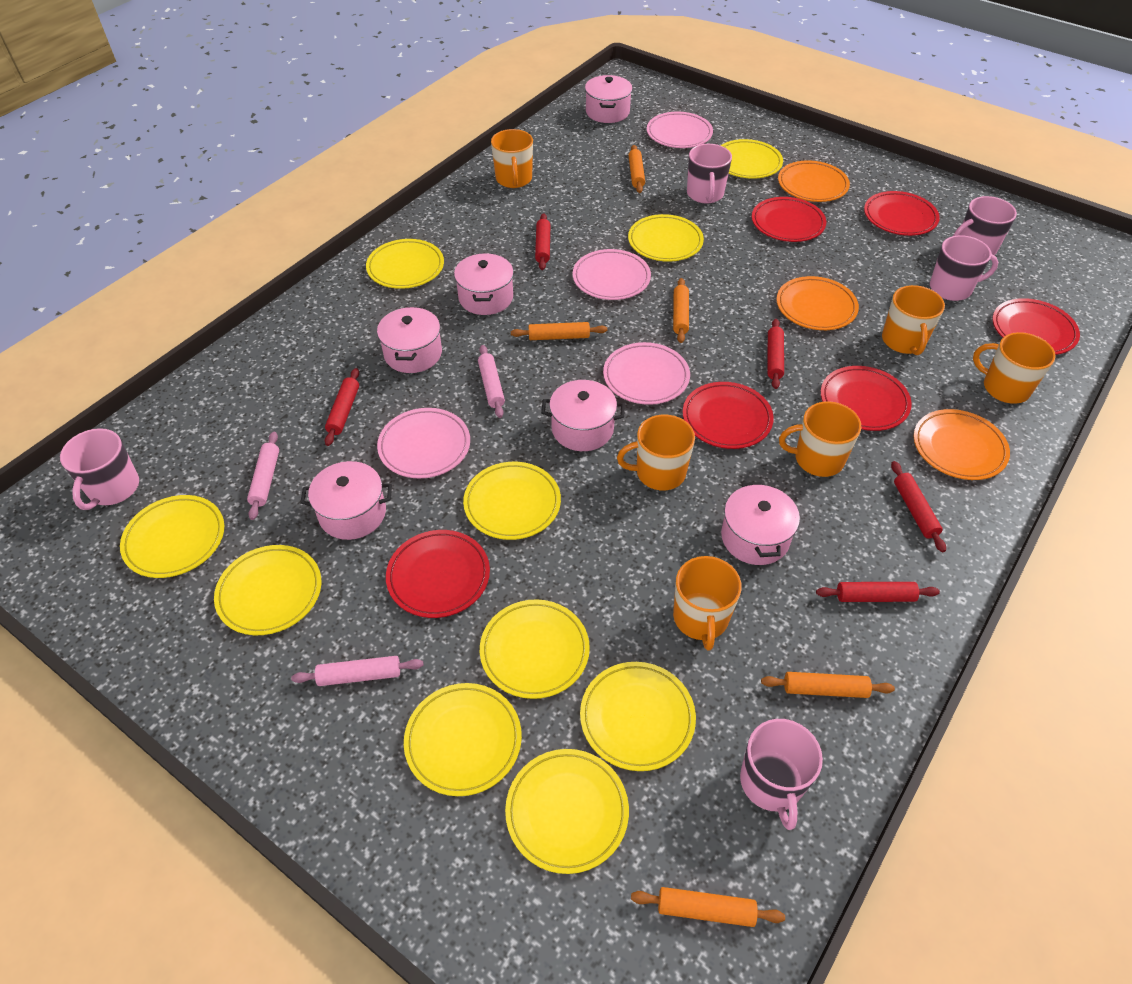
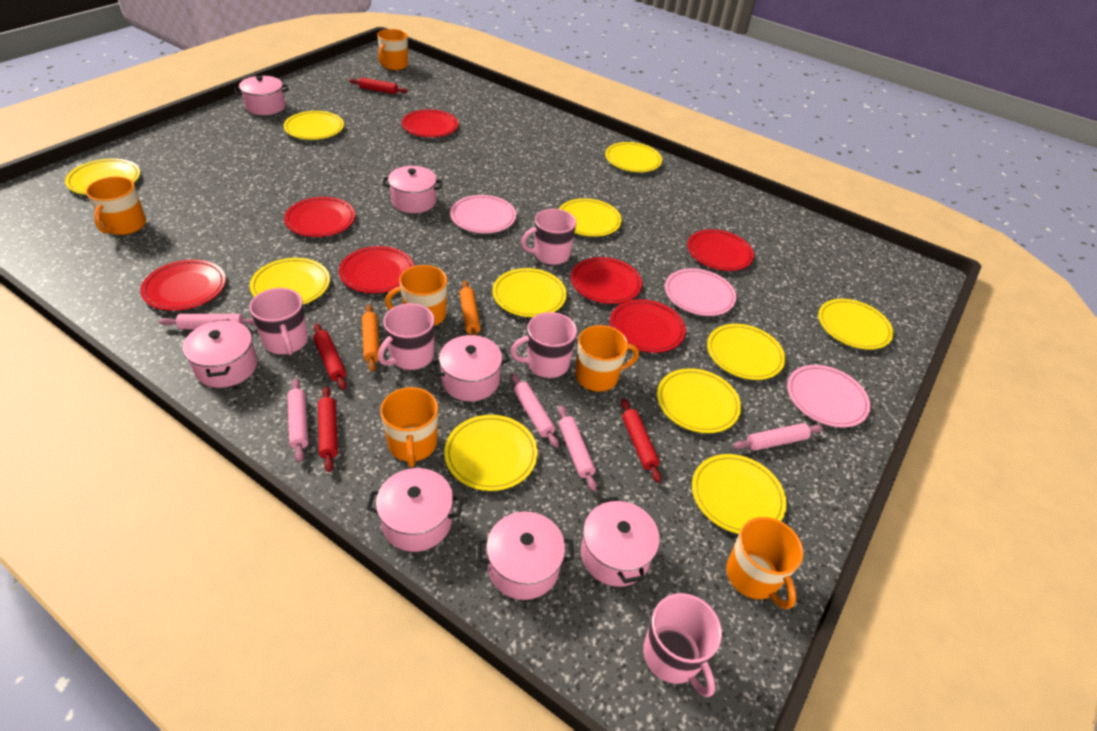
orange plate: [777,276,859,330] [778,160,850,202] [914,409,1010,480] = 3 -> none = 0
orange rolling pin: [511,322,607,340] [629,145,645,193] [631,887,785,927] [673,278,689,343] [761,672,895,698] = 5 -> [362,304,379,372] [460,281,481,336] = 2
pink plate: [377,408,470,479] [573,249,651,300] [603,342,690,405] [647,112,713,148] = 4 -> [450,195,516,233] [665,268,736,316] [787,365,871,427] = 3
pink pot: [300,461,392,540] [377,307,442,373] [454,253,514,315] [541,380,625,451] [585,75,632,123] [721,482,800,565] = 6 -> [183,319,257,388] [235,76,289,115] [367,468,463,552] [382,166,443,213] [431,335,510,401] [477,512,574,600] [581,497,660,587] = 7
pink rolling pin: [247,432,279,520] [291,656,423,686] [478,345,505,418] = 3 -> [159,314,255,330] [287,378,308,462] [511,373,559,448] [558,406,597,491] [733,423,823,451] = 5
red plate: [386,530,490,618] [683,382,774,449] [752,197,826,242] [821,366,912,431] [864,191,940,236] [993,298,1080,355] = 6 -> [140,259,226,311] [284,197,355,237] [339,246,414,293] [402,109,458,137] [571,257,642,304] [610,299,686,353] [687,229,754,271] = 7
red rolling pin: [325,368,359,446] [535,213,550,270] [767,319,784,389] [816,582,940,602] [891,461,946,552] = 5 -> [313,323,347,390] [318,386,338,472] [349,77,408,94] [621,399,661,483] = 4
yellow plate: [120,495,224,578] [214,545,321,635] [366,239,444,289] [404,683,522,796] [463,462,561,540] [480,599,590,699] [505,749,629,874] [580,662,696,771] [628,214,704,262] [720,139,783,179] = 10 -> [65,158,140,195] [250,258,330,305] [284,111,344,140] [444,415,538,491] [492,268,567,317] [559,198,622,237] [605,142,662,172] [657,368,741,433] [692,454,787,534] [707,324,785,380] [818,299,893,350] = 11

